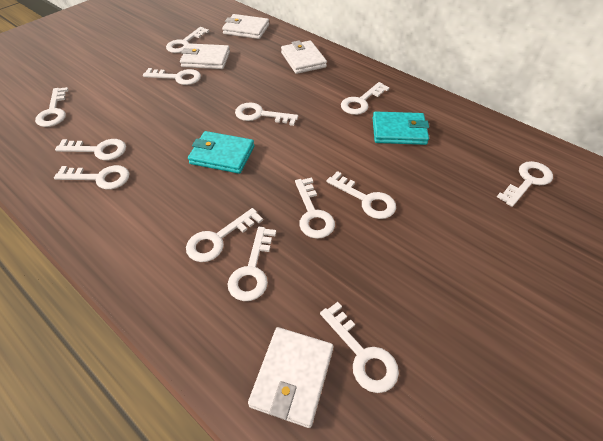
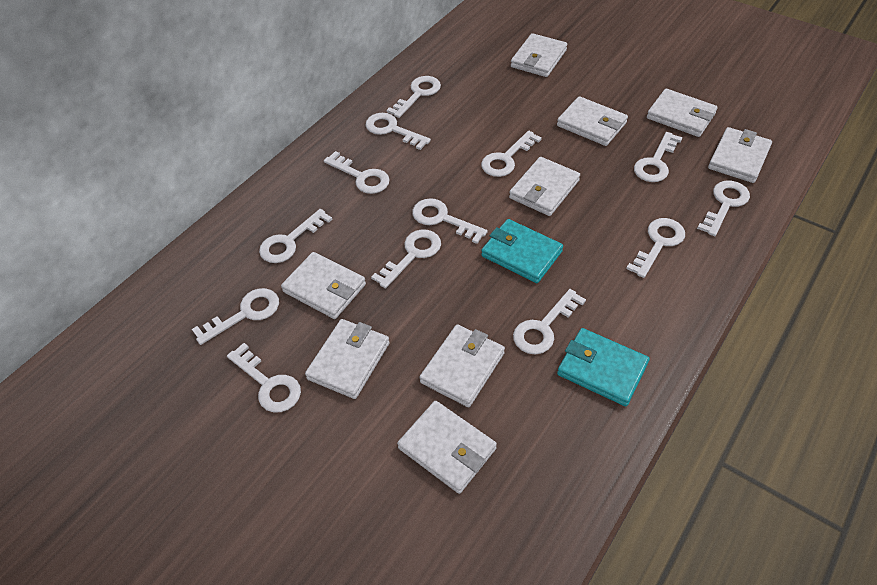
white wallet: [180,43,230,69] [222,14,269,39] [248,327,333,428] [281,41,327,74] = 4 -> [281,252,366,319] [305,319,390,399] [397,401,497,494] [420,324,505,407] [509,157,580,216] [511,33,567,77] [557,96,628,146] [647,89,718,137] [708,127,772,183] = 9

